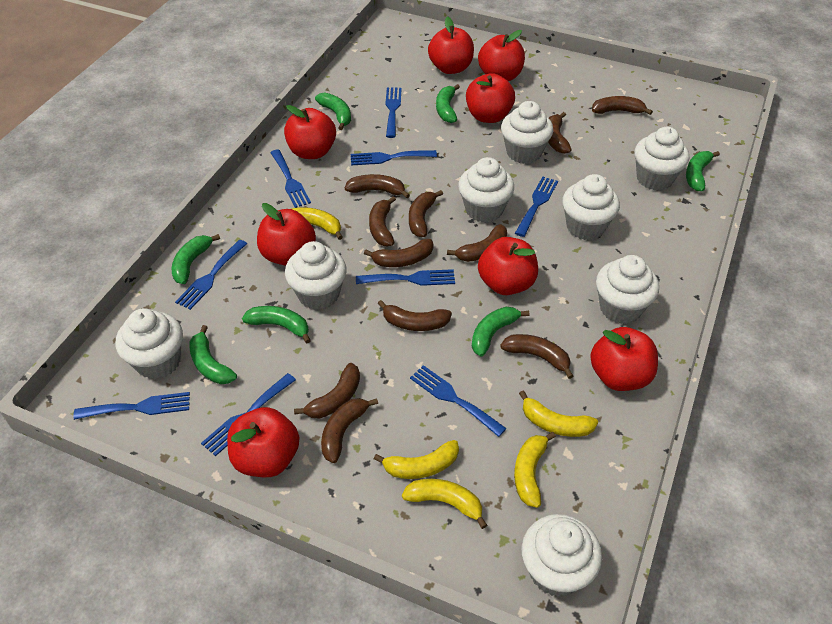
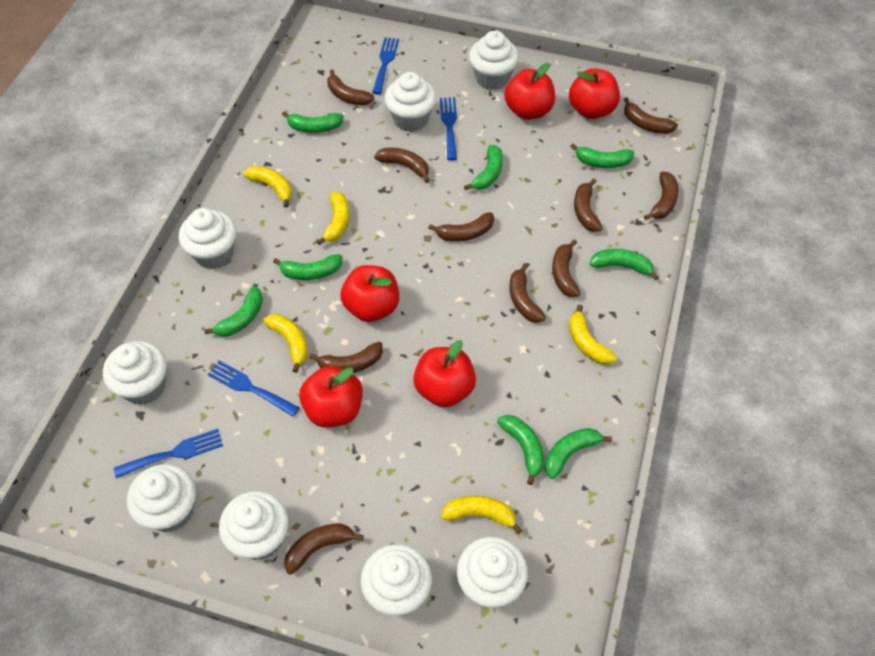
blue fork: [73,392,190,420] [175,240,247,310] [201,373,296,456] [270,149,311,208] [351,150,437,165] [356,269,455,286] [385,87,402,138] [410,365,507,437] [515,177,558,237] = 9 -> [114,429,223,478] [207,361,300,417] [372,37,399,95] [440,97,457,160] = 4
brown banana: [294,363,360,418] [321,398,378,463] [345,174,410,198] [364,239,433,267] [369,196,396,246] [378,300,452,331] [409,190,443,237] [447,224,507,262] [500,334,573,379] [548,112,572,154] [592,96,653,115] = 11 -> [284,523,364,575] [310,342,383,373] [327,69,374,105] [374,147,430,183] [428,212,494,242] [510,263,546,323] [552,239,580,297] [574,178,603,232] [624,97,678,134] [644,171,679,220] = 10
green banana: [172,234,220,284] [189,325,237,384] [242,306,311,343] [315,93,351,130] [436,84,460,123] [472,307,529,356] [686,151,720,191] = 7 -> [205,286,263,337] [273,254,342,280] [282,111,344,133] [464,145,503,190] [497,415,544,485] [545,428,612,479] [570,143,634,168] [590,249,659,280] = 8
red apple: [227,407,300,477] [257,203,316,265] [284,105,336,159] [428,16,474,74] [466,73,515,123] [478,30,525,81] [478,237,538,295] [590,327,658,391] = 8 -> [299,366,363,428] [340,265,399,322] [413,340,476,407] [505,63,555,120] [569,68,620,119] = 5

